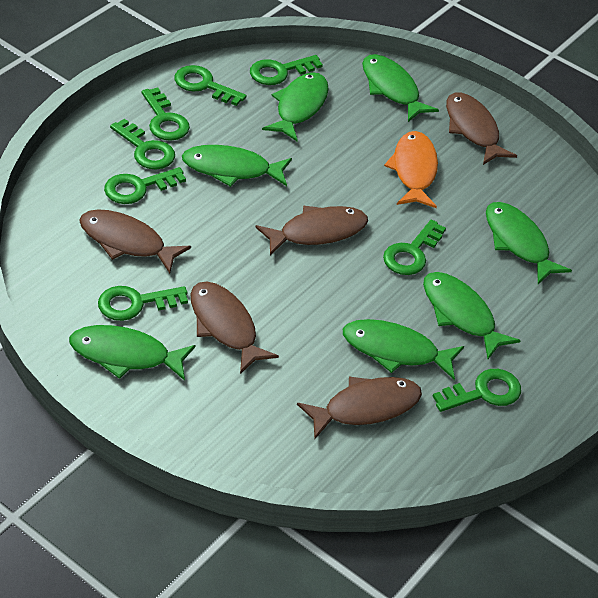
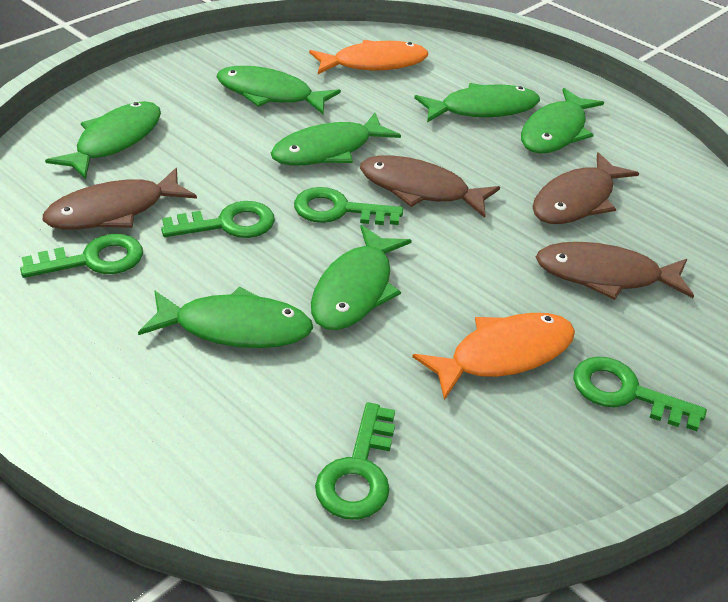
brown fish: [79,209,191,274] [191,282,279,374] [255,206,368,255] [297,376,422,439] [446,92,517,165] = 5 -> [43,168,197,229] [360,155,500,218] [533,152,639,224] [536,242,694,300] = 4
green key: [98,286,188,321] [104,167,186,204] [110,119,175,169] [141,88,190,141] [175,65,246,106] [250,55,323,85] [383,219,446,275] [432,369,521,412] = 8 -> [20,234,143,278] [161,201,275,238] [294,187,403,225] [315,402,395,520] [573,356,707,431] = 5
orange fish: [384,131,438,208] = 1 -> [309,40,428,74] [412,313,575,400] = 2

